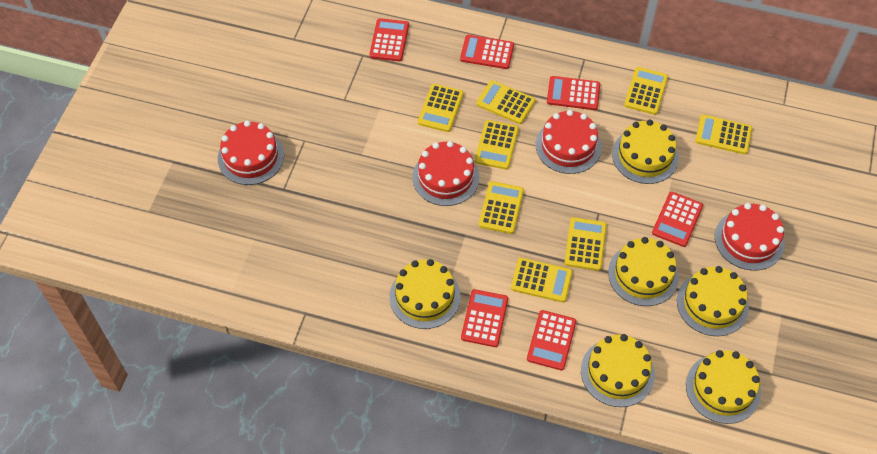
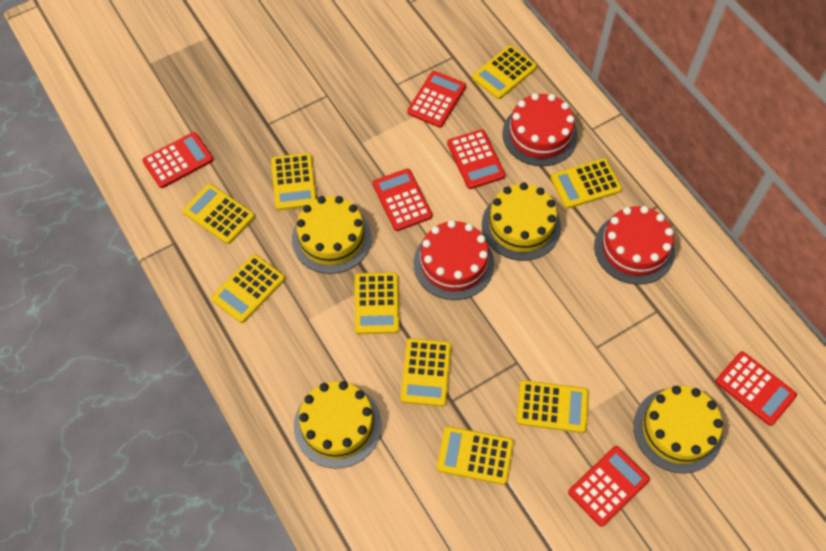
red cake: [218,120,284,185] [412,141,479,206] [536,110,602,174] [715,203,785,271] = 4 -> [413,220,494,300] [502,93,578,166] [594,206,675,285] = 3
yellow cake: [389,259,461,329] [581,334,655,407] [608,237,679,306] [612,119,679,184] [677,266,749,336] [686,350,761,424] = 6 -> [292,196,372,274] [294,381,382,469] [482,182,561,261] [634,386,723,474] = 4
yellow calculator: [418,84,464,132] [475,120,519,170] [476,80,535,124] [479,181,524,234] [511,258,573,302] [564,217,607,271] [624,67,668,115] [695,115,752,154] = 8 -> [182,184,255,244] [211,254,285,323] [271,153,317,210] [355,272,399,334] [401,338,451,407] [437,426,514,485] [472,45,537,99] [516,380,589,433] [551,158,622,209] = 9

